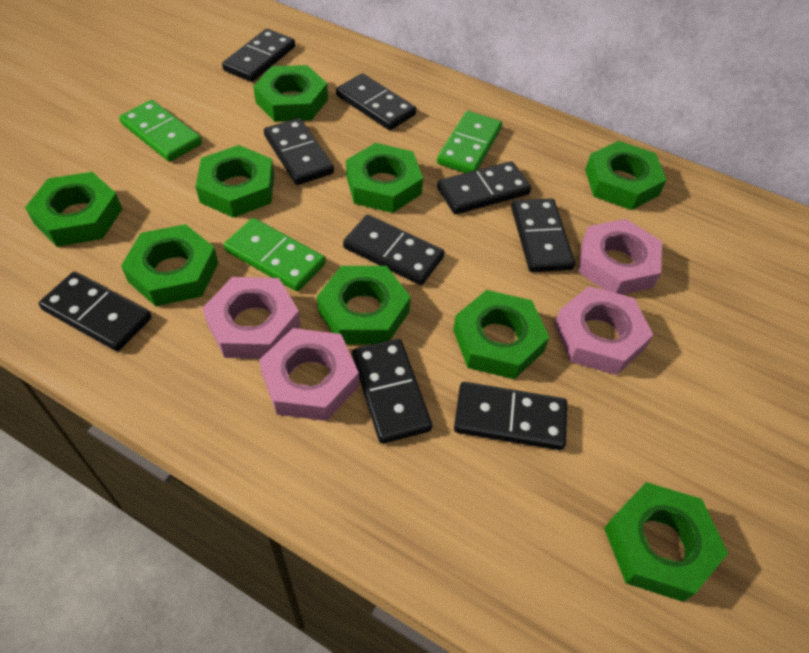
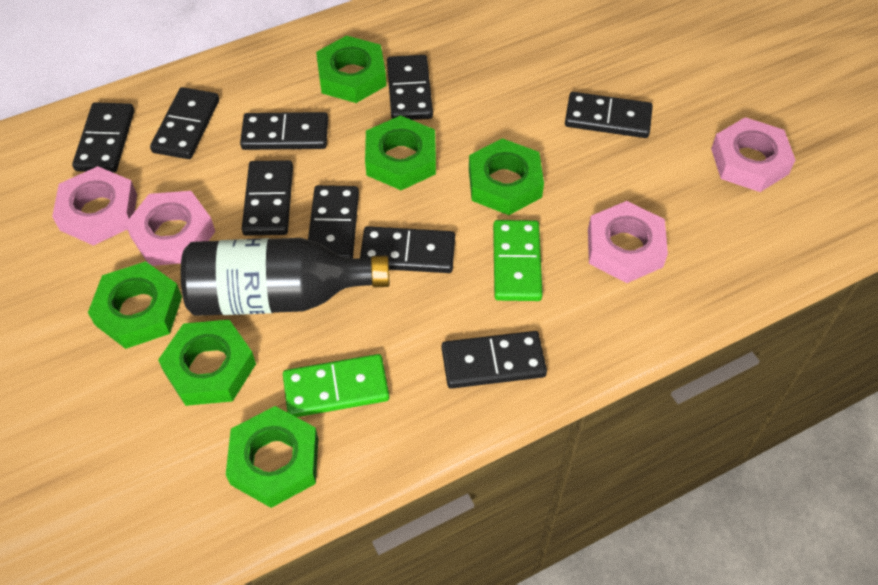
black bottle: none = 0 -> [181,238,390,316] = 1
green domino: [119,100,202,162] [224,218,326,291] [437,111,502,173] = 3 -> [283,354,389,417] [493,220,543,301] = 2
green nut: [25,172,122,247] [121,224,218,307] [196,145,274,218] [253,65,328,122] [317,266,411,345] [346,143,423,213] [453,290,549,379] [585,141,667,210] [604,482,728,602] = 9 -> [88,261,182,349] [158,320,256,406] [226,406,318,508] [316,35,386,103] [365,115,436,190] [469,138,544,215] = 6

